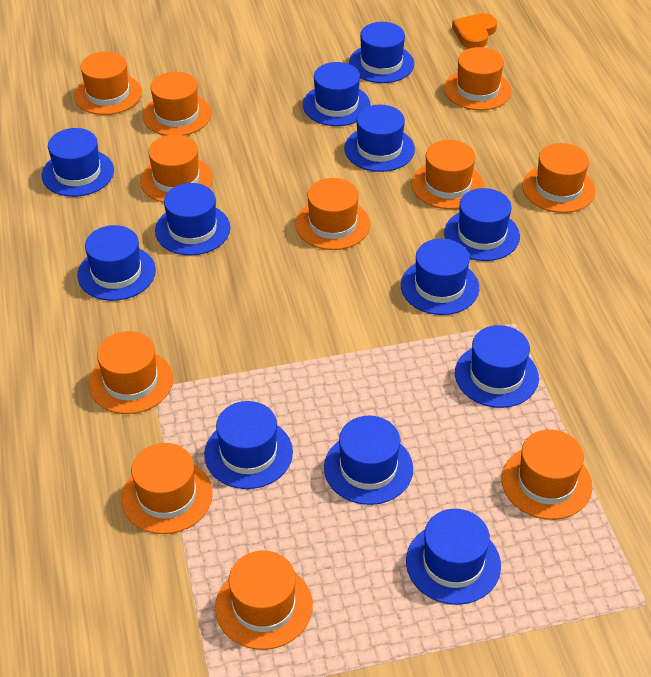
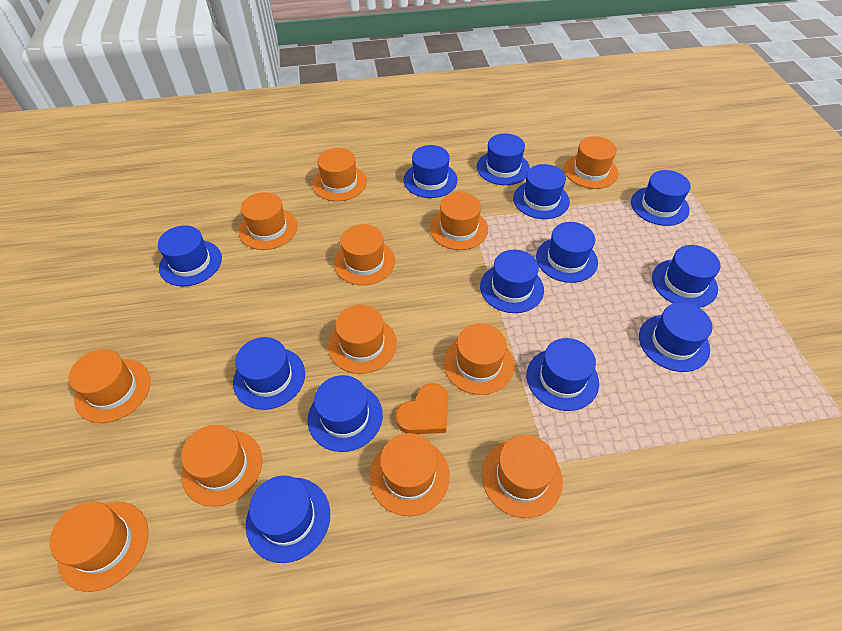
blue hat: [42,128,114,197] [77,225,156,301] [155,183,230,255] [204,401,293,489] [303,62,371,126] [324,416,413,505] [344,105,415,172] [349,22,414,83] [401,239,479,315] [406,509,501,605] [444,188,520,261] [455,325,539,408] = 12 -> [158,225,222,286] [233,337,305,410] [246,476,330,563] [307,375,383,452] [404,145,458,198] [477,133,530,185] [480,250,544,313] [513,164,570,219] [527,338,599,411] [536,222,598,283] [631,170,691,226] [639,303,713,372] [652,245,721,308] = 13
orange hat: [74,51,142,115] [88,331,173,414] [121,443,213,534] [140,135,213,203] [143,72,211,136] [215,551,313,650] [295,178,370,250] [412,140,484,209] [444,47,512,110] [501,430,592,520] [522,143,596,213] = 11 -> [49,502,149,592] [68,349,151,423] [181,425,262,507] [239,192,298,250] [313,148,367,201] [328,305,397,374] [334,224,395,285] [369,433,450,516] [430,192,488,250] [444,324,514,395] [482,435,563,518] [564,136,618,189] = 12

